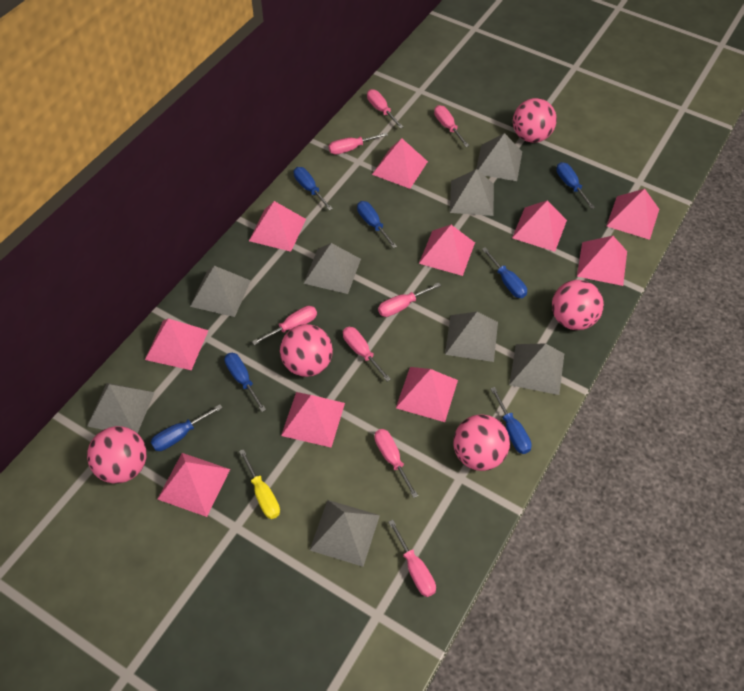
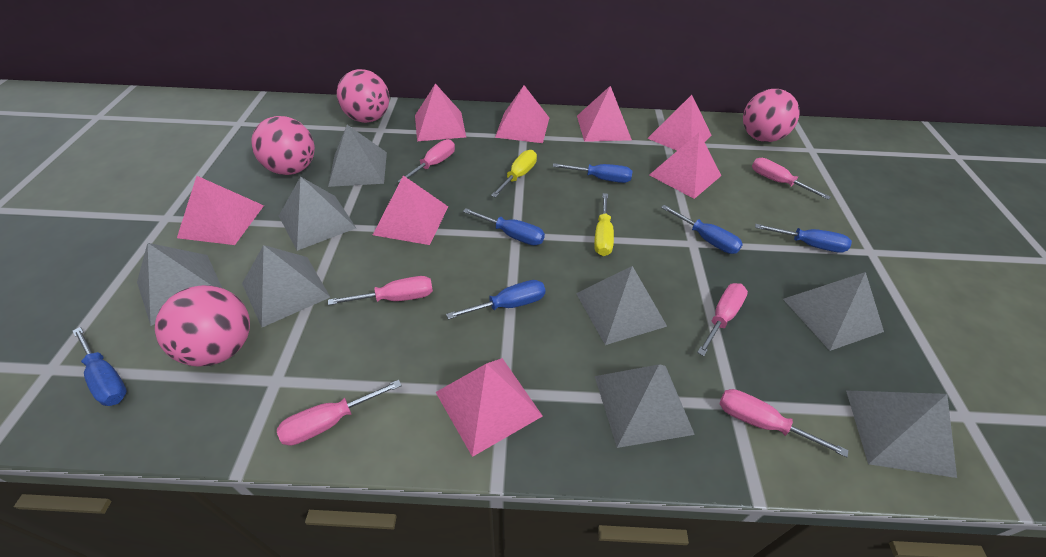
blue screwdriver: [151,404,223,451] [225,353,266,412] [294,167,333,210] [357,201,397,248] [482,247,527,298] [490,387,532,454] [556,162,595,209] = 7 -> [73,327,127,406] [446,280,546,320] [463,208,545,245] [553,163,633,183] [661,205,743,254] [755,224,852,253] = 6
pink ball: [87,426,147,483] [280,324,333,377] [453,414,510,471] [513,98,557,143] [552,280,604,330] = 5 -> [155,285,250,366] [251,116,315,175] [337,69,389,123] [743,89,799,142] = 4
pink pyramid: [145,318,209,370] [158,453,230,517] [249,201,306,252] [281,392,345,448] [372,138,428,189] [396,367,458,422] [419,225,475,276] [512,200,567,252] [577,236,627,286] [607,189,659,240] = 10 -> [177,176,264,245] [373,175,448,245] [415,83,466,141] [436,358,542,457] [495,85,549,143] [577,86,632,142] [647,95,711,151] [650,133,722,199] = 8
pink screwdriver: [252,306,317,345] [329,132,388,155] [343,327,391,382] [367,89,403,128] [374,429,418,498] [378,282,441,317] [388,520,436,597] [434,105,469,147] = 8 -> [277,380,402,446] [328,276,433,305] [398,139,455,182] [697,283,748,356] [720,389,848,457] [752,158,831,200] = 6
yellow screwdriver: [239,449,280,519] = 1 -> [491,150,537,198] [594,193,614,256] = 2

